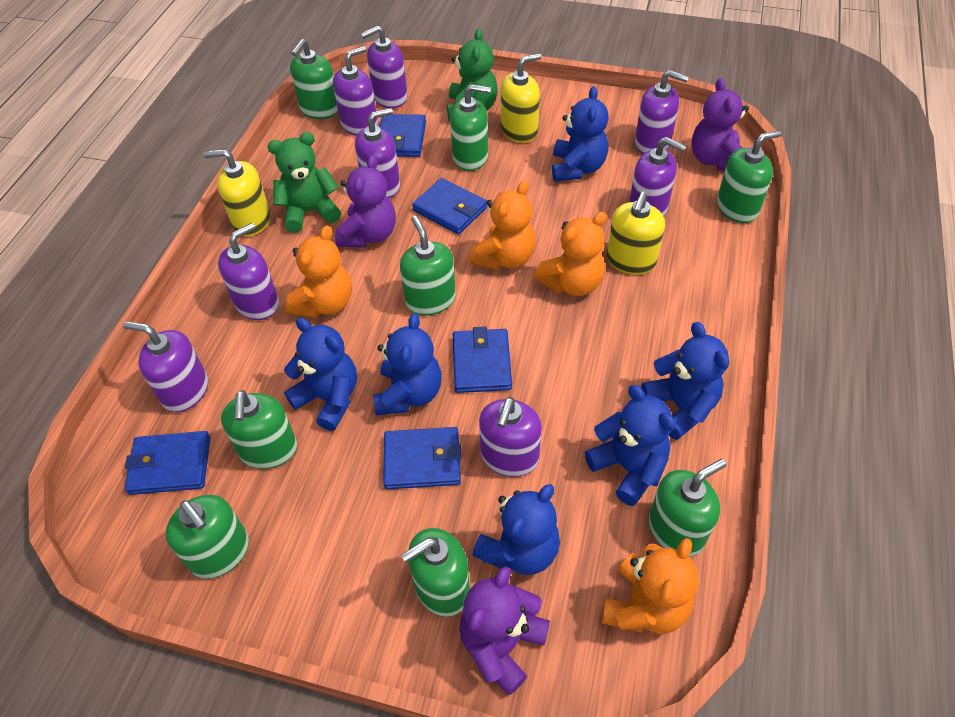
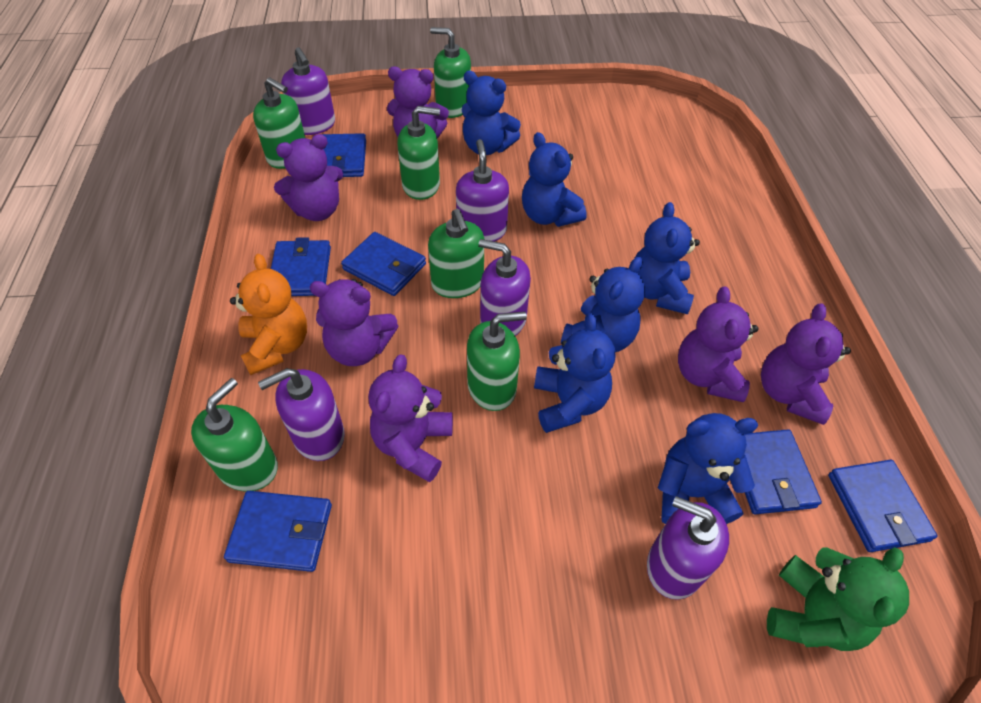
blue wallet: [125,431,210,495] [380,114,426,157] [383,427,462,489] [412,178,487,235] [453,326,512,393] = 5 -> [224,491,332,572] [271,237,331,296] [322,133,366,177] [341,232,426,296] [744,430,822,515] [828,460,938,552] = 6
green soap dispenser: [165,495,249,579] [221,390,297,469] [290,39,338,119] [400,216,456,315] [401,528,470,617] [450,84,491,171] [649,459,727,557] [717,130,781,223] = 8 -> [191,378,278,491] [253,77,305,169] [397,106,440,200] [428,209,484,298] [430,27,471,118] [467,311,527,411] = 6
green teddy bear: [267,132,341,233] [447,29,498,121] = 2 -> [767,547,909,651] = 1
orange teddy bear: [285,225,352,318] [469,181,536,270] [534,212,607,296] [601,538,699,634] = 4 -> [230,254,307,376] = 1
purple soap dispenser: [123,321,208,412] [218,223,279,320] [333,46,378,136] [355,108,400,198] [361,25,408,108] [479,397,542,477] [629,137,686,217] [635,70,689,154] = 8 -> [258,368,345,461] [281,47,335,135] [456,139,509,242] [479,239,531,336] [647,496,729,600] = 5
purple teddy bear: [335,155,396,247] [459,567,550,695] [691,78,749,171] = 3 -> [274,134,343,221] [310,279,398,366] [368,354,453,482] [387,67,449,139] [678,286,758,402] [761,303,851,425] = 6
yellow soap dispenser: [204,149,270,236] [501,53,541,143] [607,192,665,275] = 3 -> none = 0

